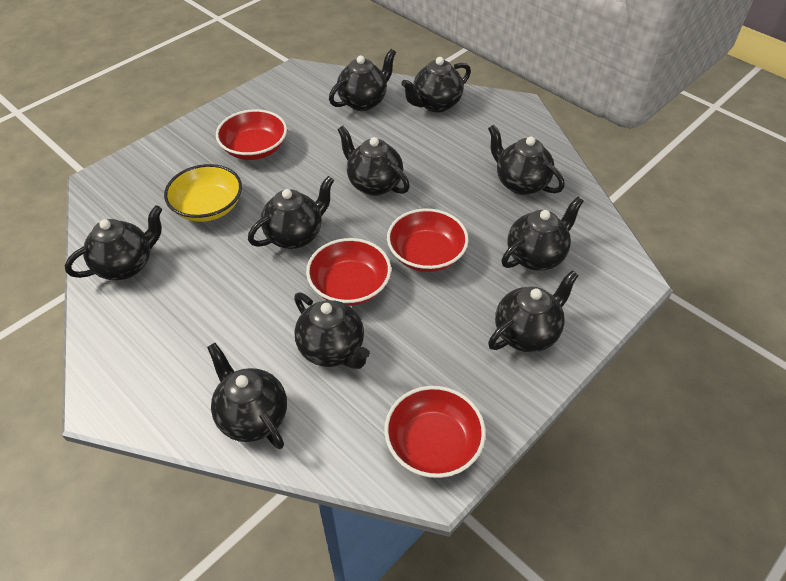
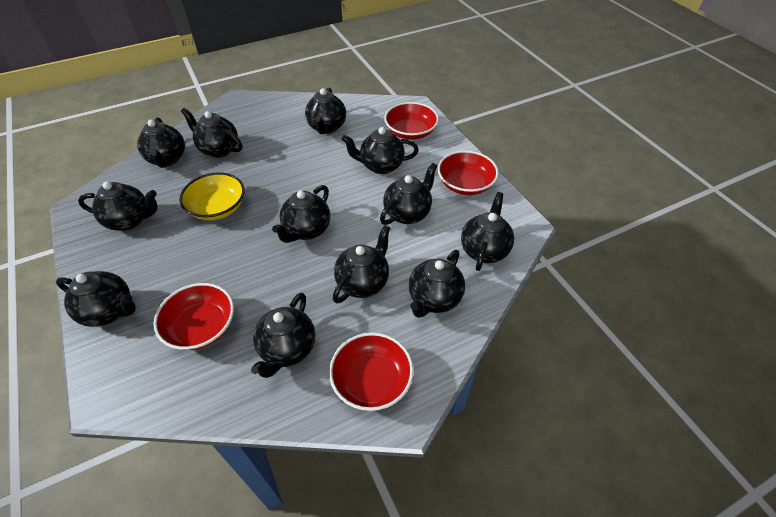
black teapot: [65,205,163,280] [207,343,287,449] [248,176,334,249] [294,292,370,369] [329,49,396,111] [337,126,410,196] [401,57,471,113] [488,125,565,195] [488,270,579,352] [502,197,584,271] = 10 -> [56,271,136,327] [78,182,158,231] [137,117,185,168] [181,108,242,158] [251,293,315,378] [272,185,330,243] [305,87,346,134] [333,225,390,303] [342,127,419,174] [380,163,438,225] [409,250,465,318] [461,192,514,271] = 12

